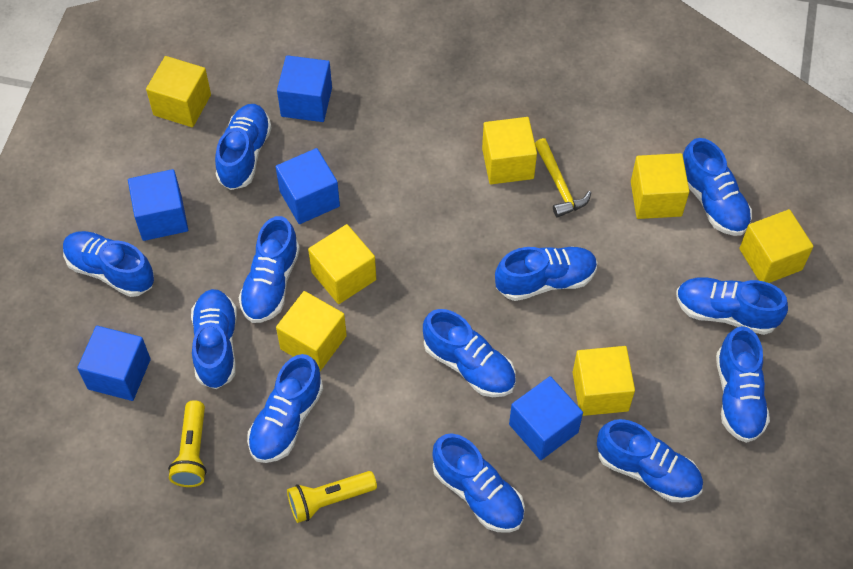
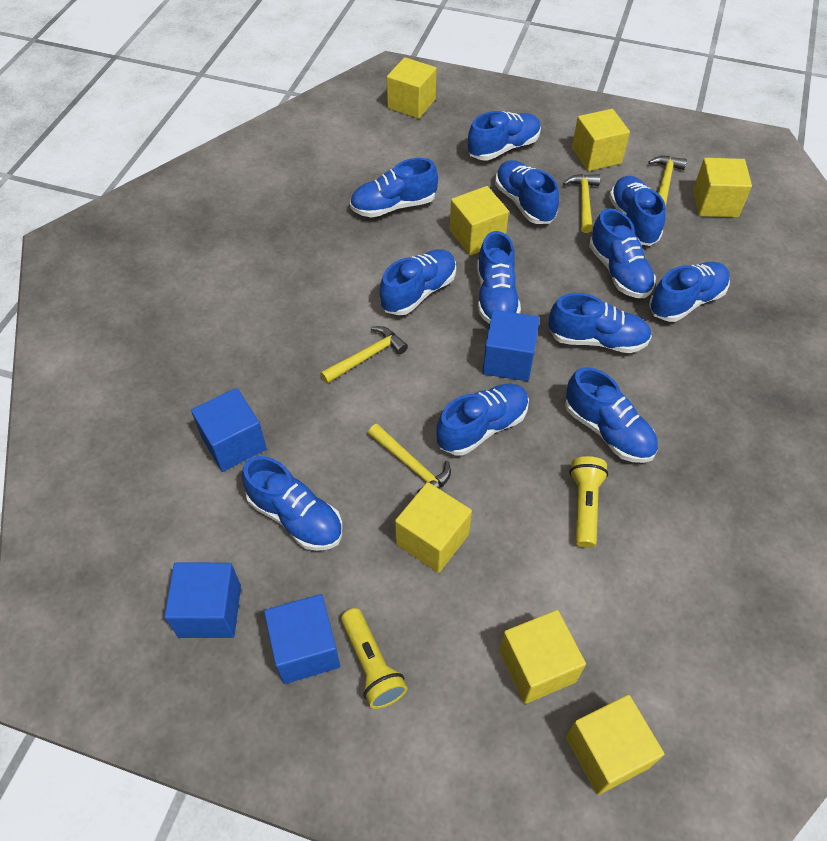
blue cube: [77,326,151,401] [128,169,188,241] [276,148,340,224] [277,55,332,122] [509,376,583,460] = 5 -> [164,562,241,638] [191,388,267,472] [264,594,340,684] [482,310,540,381] = 4
yellow hammer: [535,138,591,217] = 1 -> [320,326,408,384] [368,424,451,493] [563,174,601,233] [648,156,687,205] = 4

